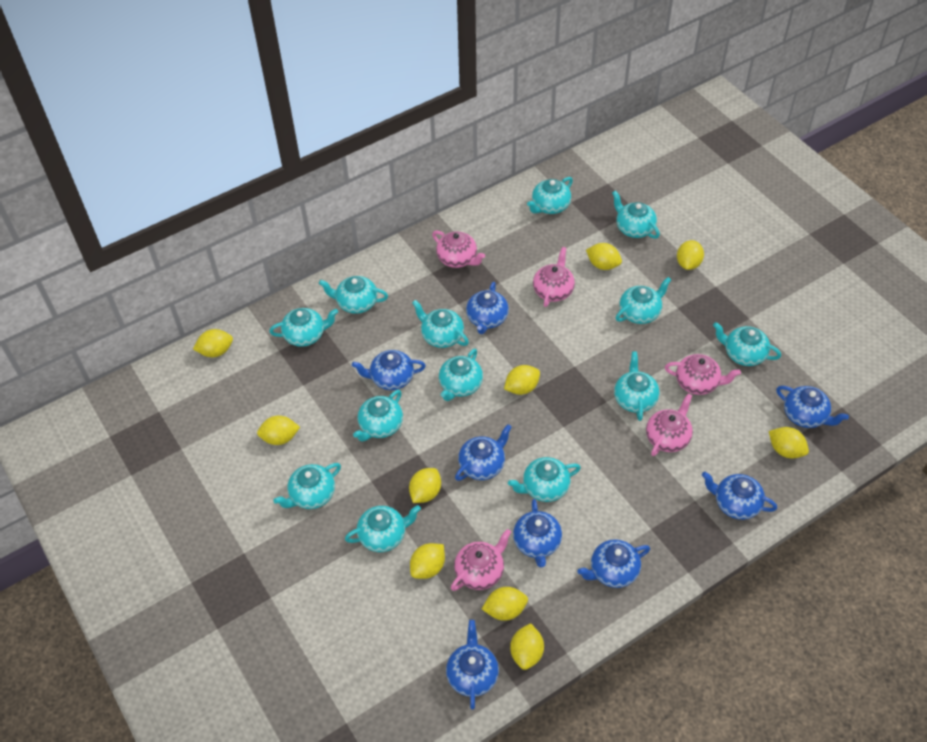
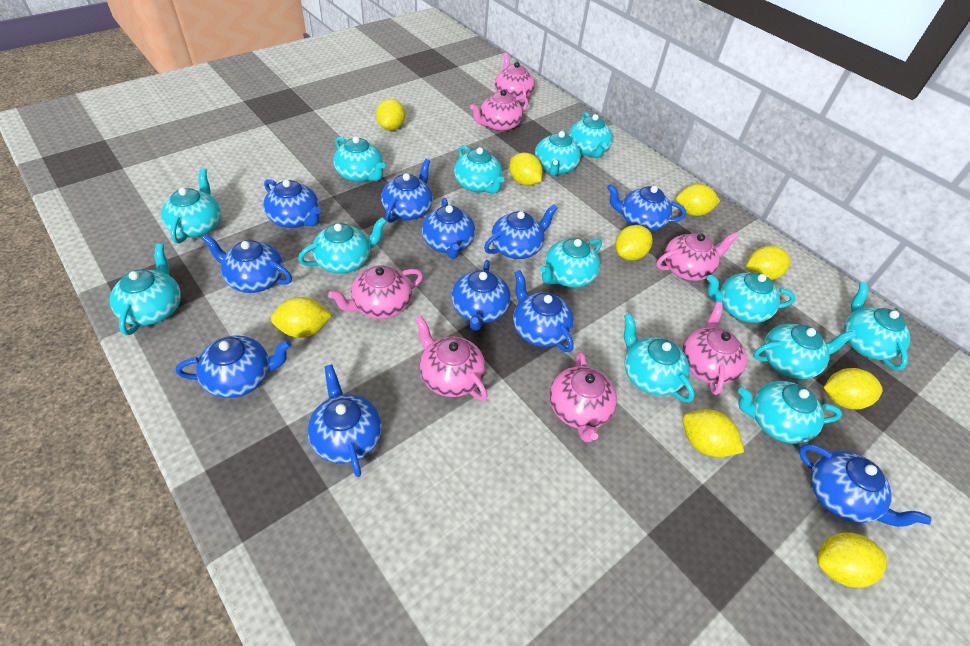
blue teapot: [352,350,426,390] [446,620,499,710] [455,424,512,481] [466,282,509,334] [513,499,562,567] [577,539,650,588] [702,472,777,520] [776,386,849,428] = 8 -> [176,335,292,398] [201,234,292,293] [263,179,321,228] [307,364,382,477] [381,159,433,223] [422,198,475,259] [451,260,511,331] [484,204,558,259] [513,270,574,353] [607,184,686,231] [799,444,931,527] = 11
pink teapot: [432,230,485,268] [451,529,511,591] [533,247,575,307] [646,394,693,456] [665,354,741,395] = 5 -> [328,265,423,319] [415,316,487,401] [470,90,528,132] [495,53,535,103] [549,351,617,442] [656,232,738,281] [682,302,747,395] = 7
yellow lemon: [193,329,233,357] [257,416,300,445] [409,468,441,503] [410,543,445,579] [482,587,528,621] [504,365,540,395] [510,623,544,670] [586,243,622,270] [677,240,704,270] [769,427,809,459] = 10 -> [271,297,332,338] [376,99,405,131] [509,152,543,186] [615,225,653,260] [676,184,720,216] [683,409,744,457] [746,246,791,280] [817,532,887,588] [824,368,883,409] = 9

